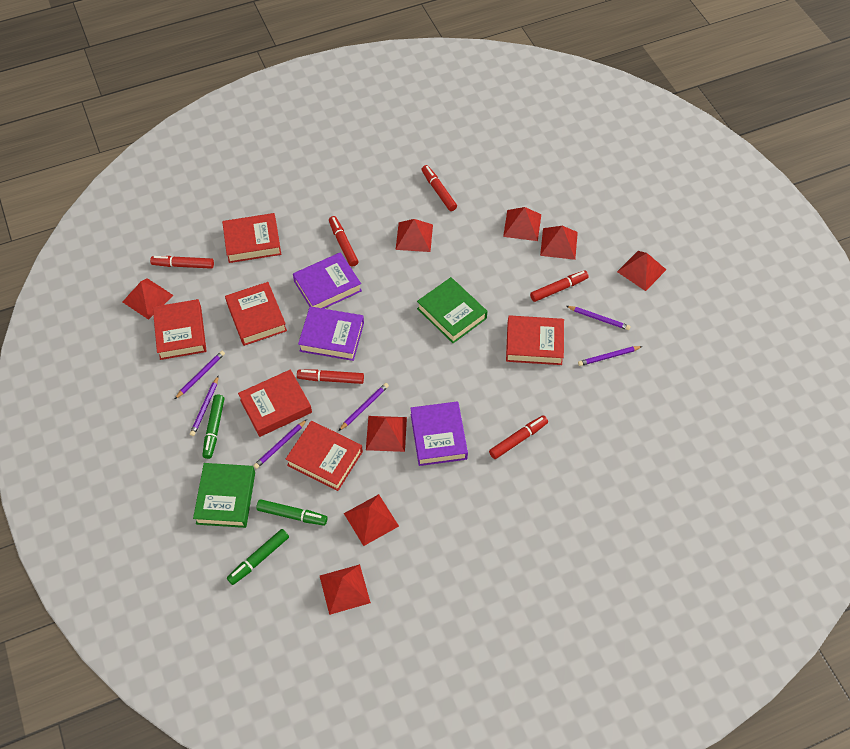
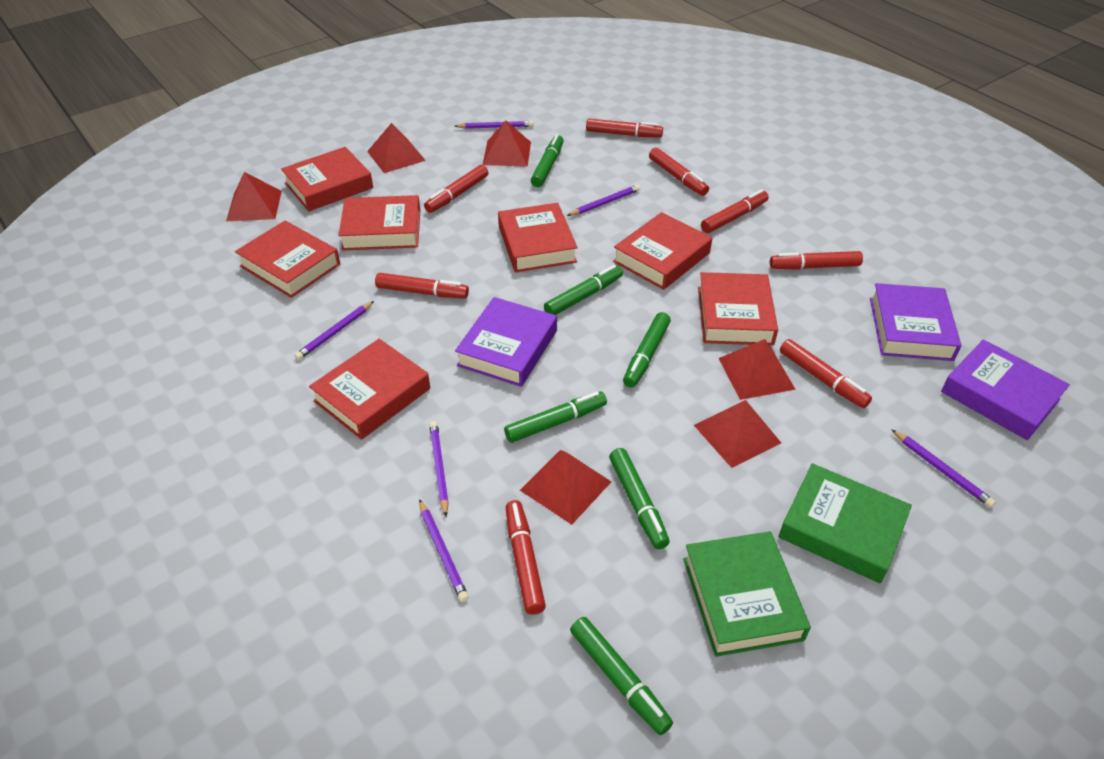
green marker: [202,394,225,459] [227,529,289,585] [256,499,327,526] = 3 -> [504,391,607,443] [531,134,563,187] [544,265,623,315] [570,617,673,735] [609,448,670,549] [623,312,671,388] = 6
red book: [153,299,207,360] [222,213,281,263] [225,282,287,346] [238,369,312,437] [286,421,363,491] [506,315,564,365] = 6 -> [235,221,340,298] [281,147,373,211] [309,339,430,440] [338,195,421,251] [498,203,578,273] [613,212,712,290] [698,272,778,346] = 7
red marker: [150,256,214,269] [297,369,364,384] [329,216,358,267] [422,165,457,211] [489,415,548,459] [530,270,589,302] = 6 -> [375,273,469,298] [424,165,488,213] [506,500,546,615] [586,119,663,137] [649,148,709,196] [701,189,769,233] [770,251,863,270] [780,339,872,408] = 8
red pyramid: [123,278,173,320] [320,564,371,615] [344,494,399,546] [366,416,407,452] [396,219,433,252] [503,207,541,241] [540,226,578,260] [617,251,666,291] = 8 -> [226,172,282,221] [367,123,426,173] [483,121,531,167] [520,450,611,525] [694,400,781,468] [718,339,796,400] = 6

